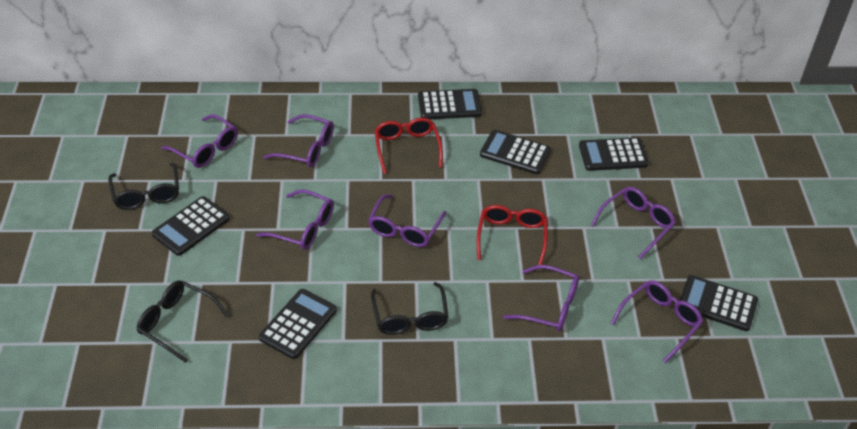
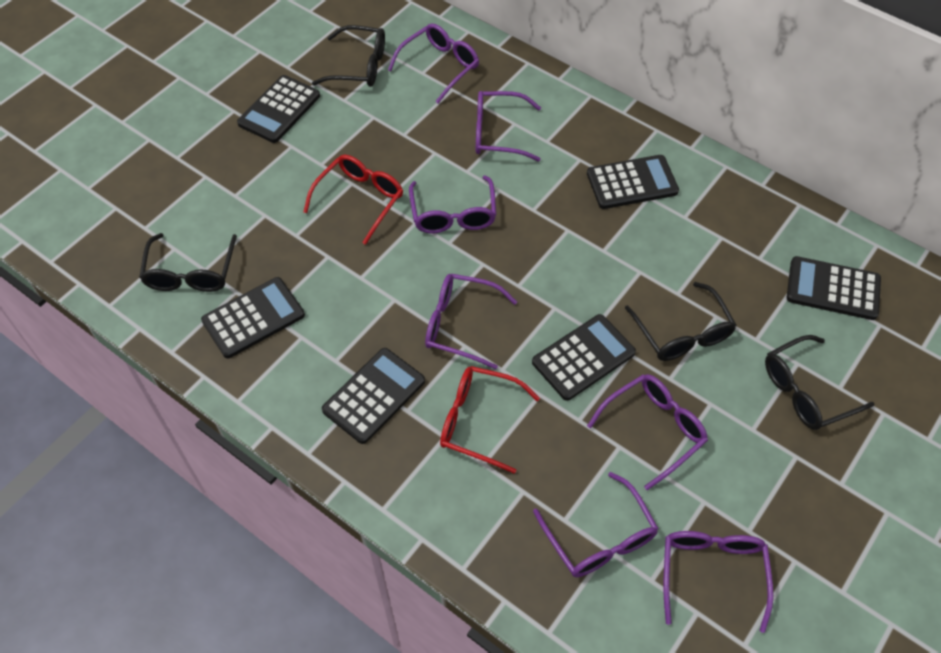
black glasses: [108,163,179,210] [137,280,229,363] [371,282,449,335] = 3 -> [139,233,237,292] [312,25,385,87] [625,282,737,361] [765,335,875,430] = 4

